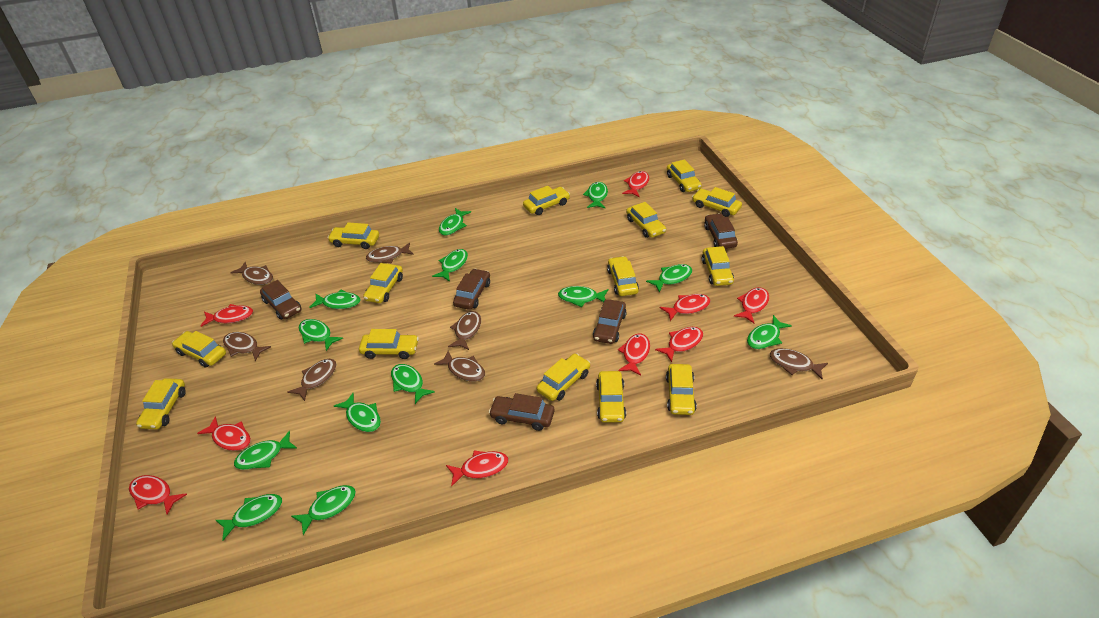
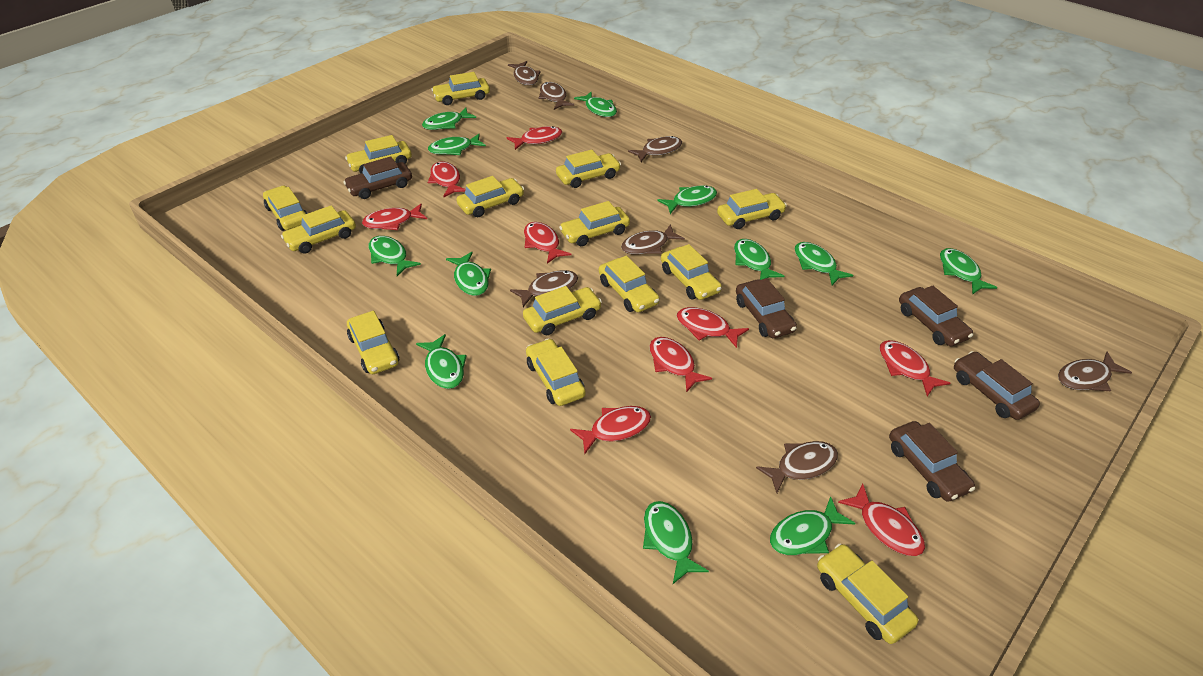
green fish: [216,494,282,541] [234,431,297,470] [291,485,356,535] [299,319,343,351] [309,290,360,309] [334,393,381,432] [391,364,435,404] [432,249,468,282] [439,208,471,235] [558,286,608,307] [583,182,608,208] [646,264,692,292] [747,315,792,349] = 13 -> [369,236,421,276] [416,334,467,389] [422,108,476,130] [428,134,486,155] [446,252,491,296] [574,92,617,117] [643,501,709,584] [657,185,717,214] [734,239,784,280] [770,496,856,555] [795,242,853,285] [940,248,997,295] = 12

